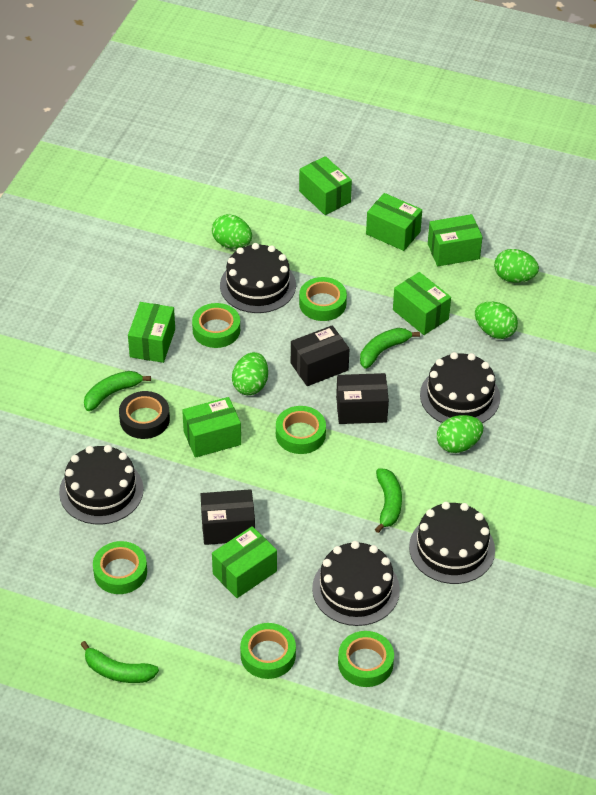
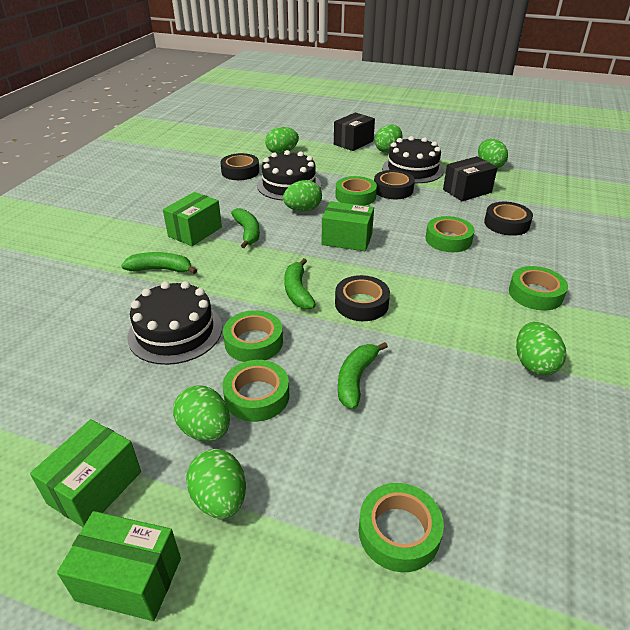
black box: [201,489,255,545] [291,325,349,386] [336,373,389,424] = 3 -> [334,112,375,151] [443,156,498,201] = 2
black cake: [59,445,144,525] [220,243,296,313] [312,541,400,626] [409,502,495,584] [420,352,500,423] = 5 -> [127,281,222,365] [257,150,321,201] [382,136,444,183] = 3
black tape: [119,391,170,439] = 1 -> [220,153,259,180] [335,275,390,321] [374,170,415,199] [484,202,533,236] = 4
green box: [128,302,175,363] [182,397,241,458] [212,526,277,598] [299,156,352,215] [366,193,422,251] [393,272,451,335] [428,214,482,266] = 7 -> [30,419,141,527] [57,511,181,621] [163,192,222,246] [322,201,374,251] = 4
green egg: [212,214,252,249] [232,352,268,395] [437,415,483,453] [475,302,518,339] [494,249,539,283] = 5 -> [173,385,230,441] [186,449,246,519] [265,127,299,154] [283,180,322,212] [375,124,403,153] [478,139,508,169] [516,322,566,376] = 7

